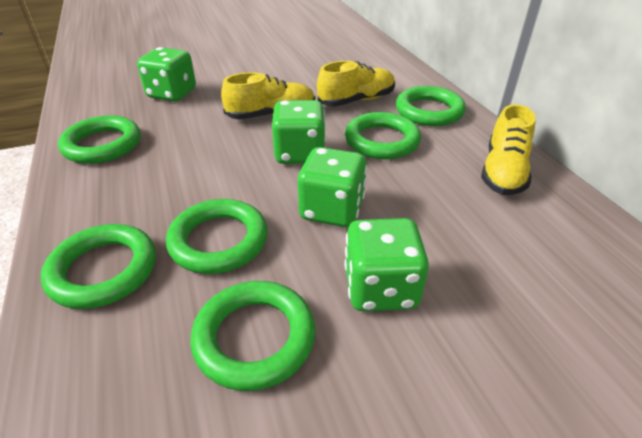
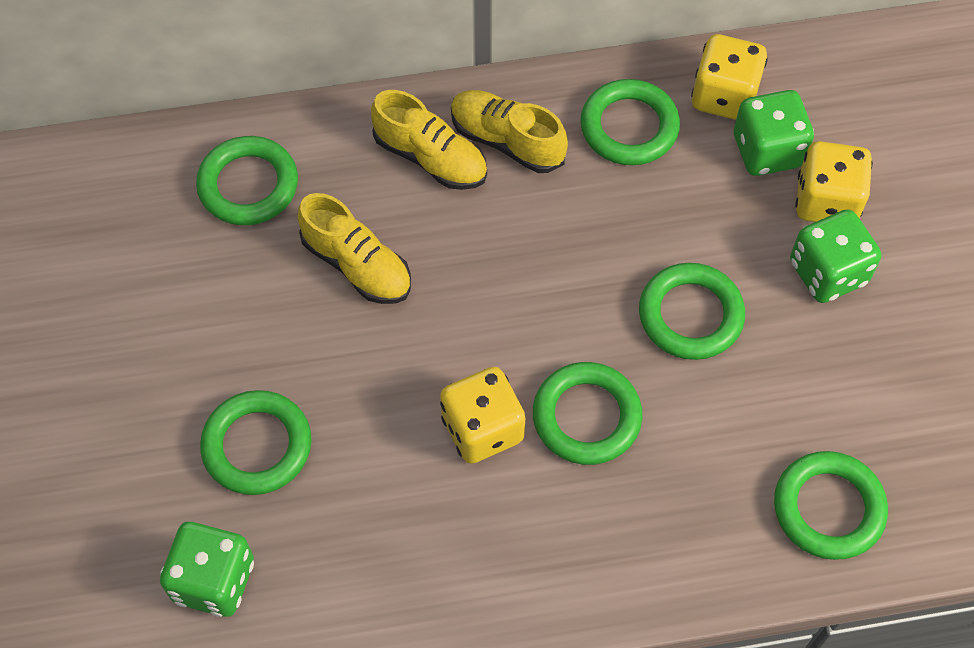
green dice: [137,47,196,102] [272,100,326,164] [298,147,367,227] [344,218,429,311] = 4 -> [160,522,254,617] [734,90,814,176] [790,209,881,303] = 3
yellow dice: none = 0 -> [440,367,525,464] [691,34,768,120] [795,141,873,222] = 3

